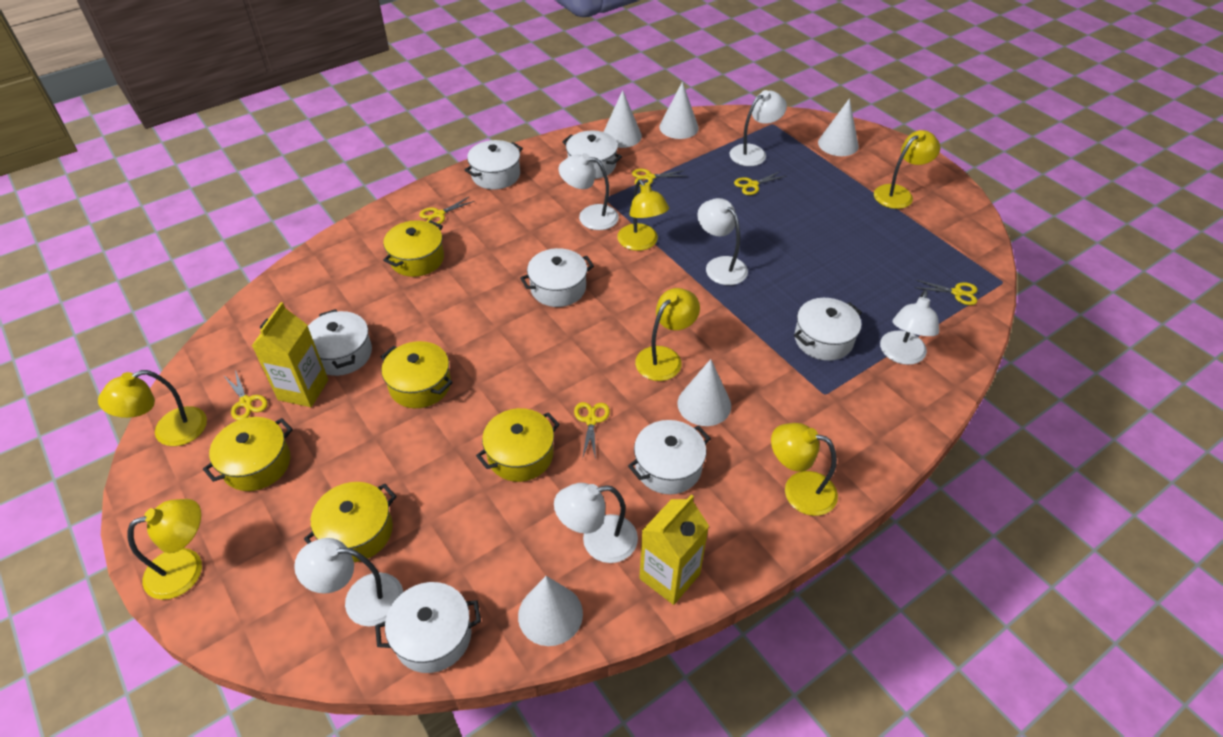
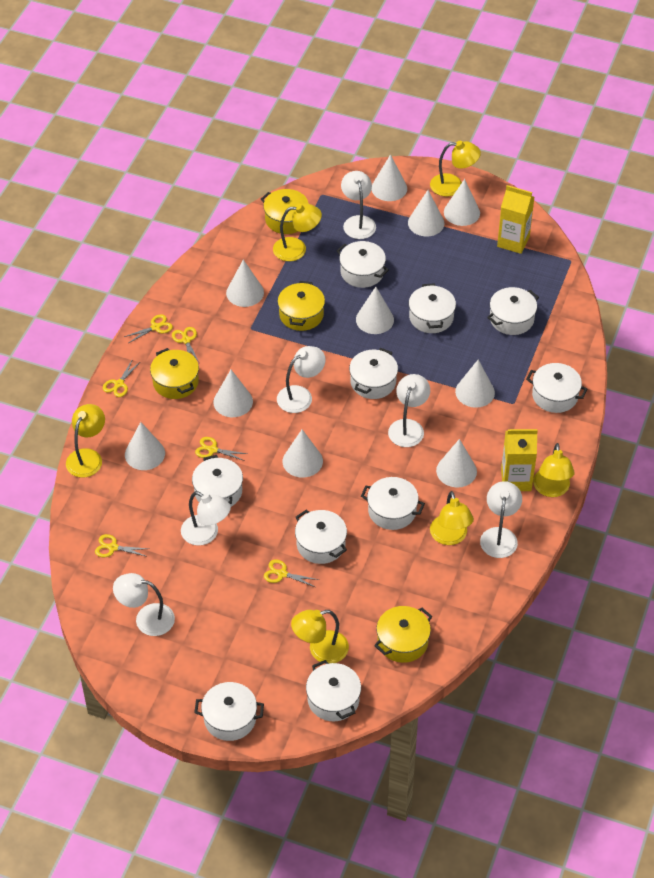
white cone: [518,576,583,646] [604,90,642,148] [659,82,699,139] [678,359,731,426] [818,98,859,156] = 5 -> [125,422,165,470] [213,370,253,417] [226,259,264,307] [283,429,323,478] [356,287,394,334] [372,154,407,201] [408,190,445,236] [436,439,477,487] [444,179,480,226] [455,360,495,408] = 10
white pot: [308,309,372,376] [375,582,481,673] [465,140,523,190] [520,248,594,307] [562,131,622,179] [628,420,711,495] [794,298,862,361] = 7 -> [192,455,243,507] [194,682,264,741] [295,510,347,564] [306,660,361,721] [337,241,389,288] [349,348,398,399] [361,477,425,530] [409,283,456,333] [487,287,539,335] [526,363,587,413] = 10
yellow pot: [203,417,293,491] [304,482,397,562] [381,341,453,408] [383,220,444,277] [476,408,560,482] = 5 -> [150,348,199,399] [261,189,309,234] [278,281,325,331] [374,606,432,663] = 4

